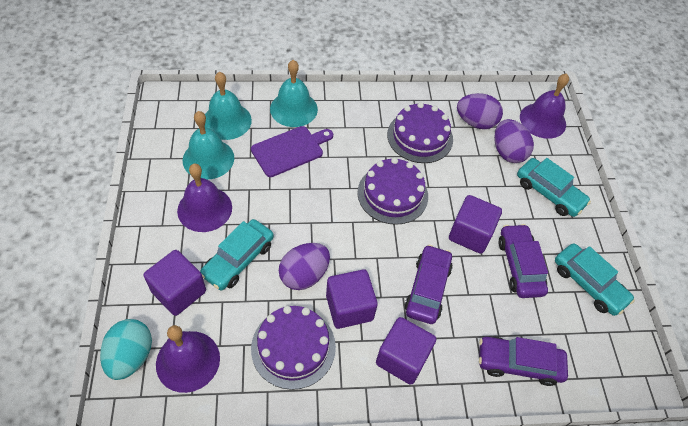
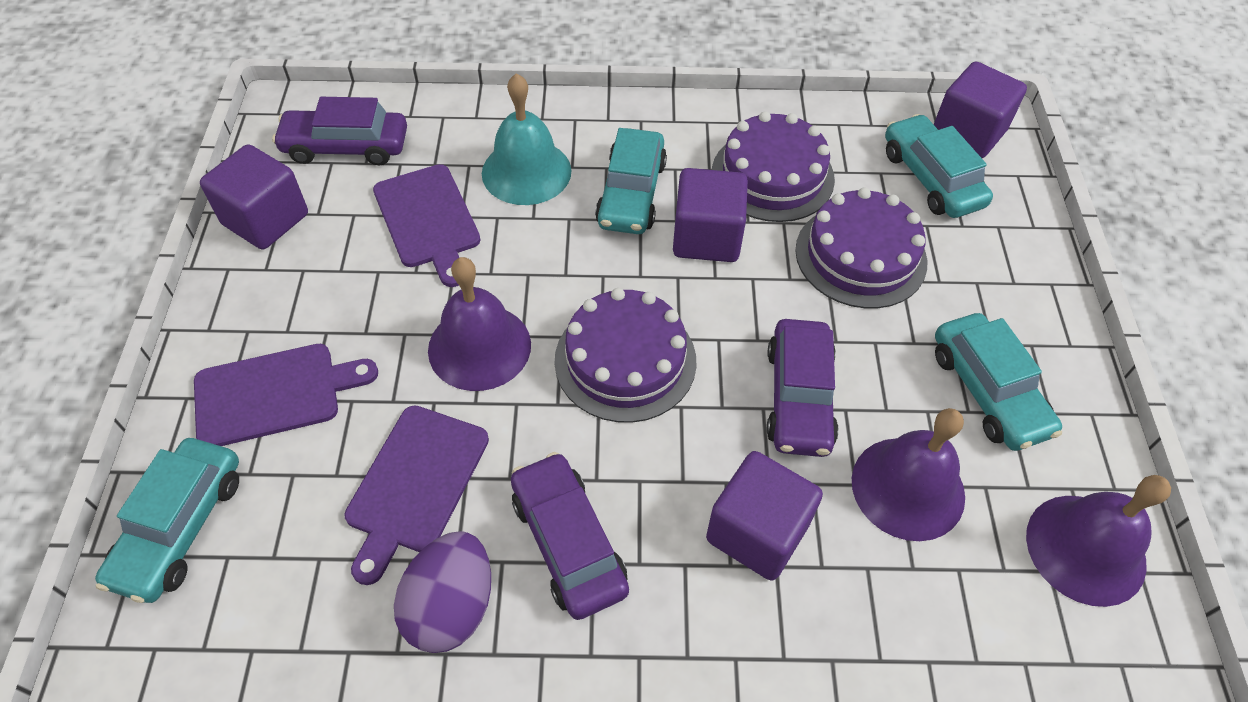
purple cutting board: [251,126,333,177] = 1 -> [194,344,378,446] [344,405,489,585] [373,164,480,287] = 3
purple egg: [279,243,330,290] [457,93,503,129] [494,119,534,163] = 3 -> [394,531,491,653] = 1
turquoise bell: [183,111,234,180] [205,72,252,140] [270,60,318,127] = 3 -> [482,73,571,205] = 1
turquoise car: [200,219,274,290] [517,158,591,217] [555,243,635,316] = 3 -> [95,438,239,603] [595,128,667,234] [885,114,993,218] [935,313,1062,451] = 4
turquoise egg: [100,319,152,380] = 1 -> none = 0

